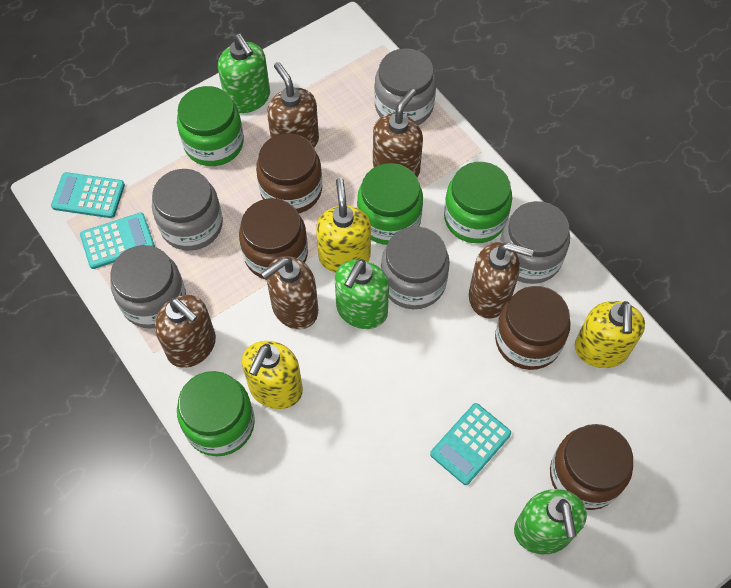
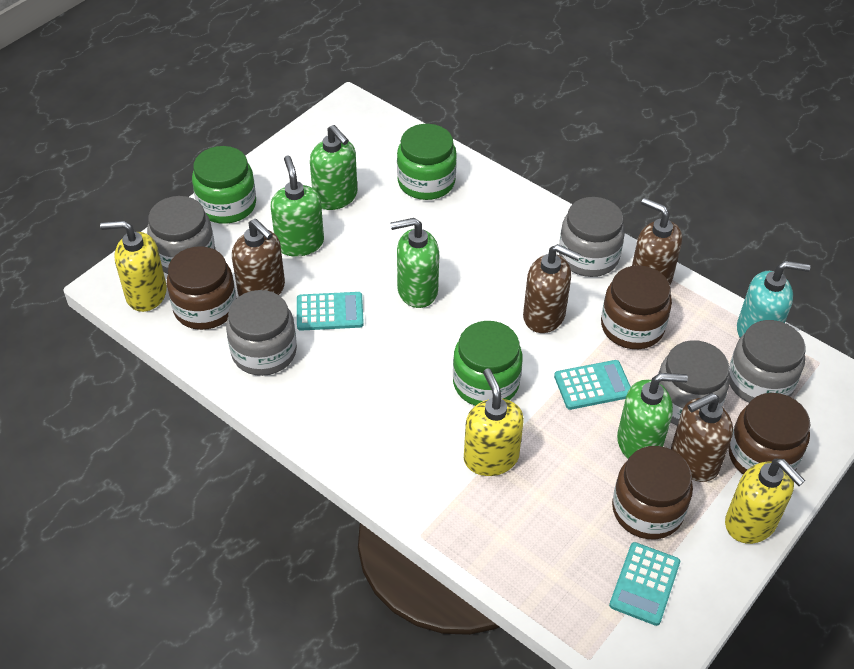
brown soap dispenser: [154,295,216,368] [261,256,318,329] [267,62,319,148] [373,89,423,177] [469,242,534,318] = 5 -> [232,219,285,296] [523,244,581,333] [632,198,682,284] [671,393,733,482] = 4
green jar: [177,86,244,166] [177,371,255,456] [357,163,423,245] [444,162,512,243] = 4 -> [192,146,256,224] [397,124,457,200] [453,321,523,406] = 3
green soap dispenser: [218,34,270,113] [335,259,389,329] [514,489,587,555] = 3 -> [270,156,324,257] [310,125,357,210] [390,218,439,308] [617,373,688,459] = 4
turquoise soap dispenser: none = 0 -> [737,261,810,338] = 1

